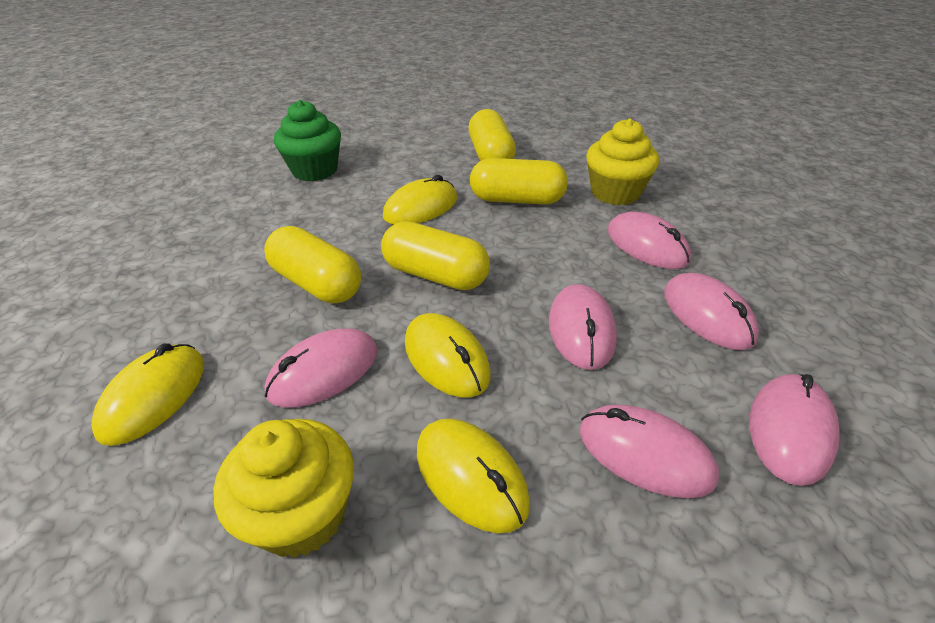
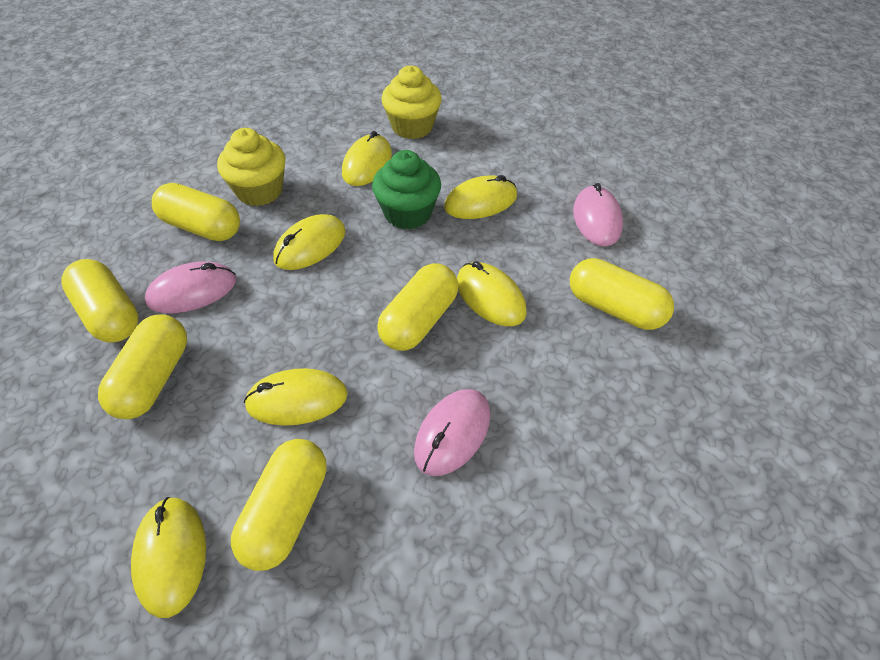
pink mouse: [264,329,378,408] [549,284,617,370] [579,404,719,498] [607,211,691,269] [664,273,759,350] [749,374,840,486] = 6 -> [145,262,236,313] [414,389,490,476] [573,183,623,246] = 3
yellow capsule: [264,226,361,304] [381,221,490,290] [469,109,516,161] [470,158,568,205] = 4 -> [61,259,139,343] [98,314,187,419] [152,183,240,241] [231,439,327,571] [377,263,458,351] [570,258,674,330] = 6
yellow mouse: [91,343,204,446] [383,175,457,225] [405,313,491,397] [417,418,530,533] = 4 -> [131,497,206,618] [244,368,348,426] [273,214,346,270] [342,131,392,186] [444,175,517,219] [457,261,527,326] = 6

